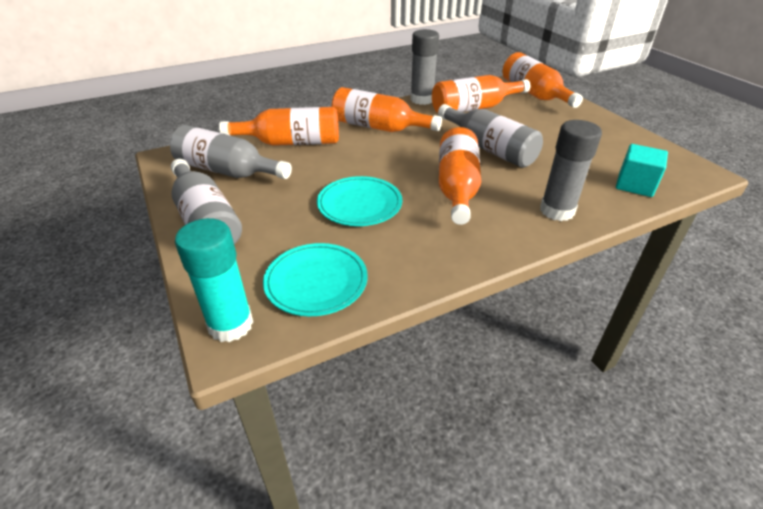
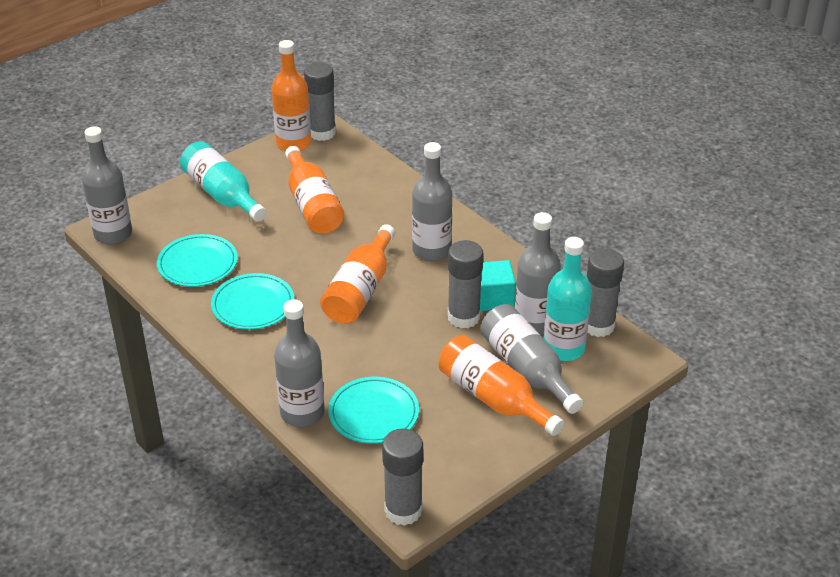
grey bottle: [170,125,292,179] [171,159,242,245] [438,104,543,168] = 3 -> [82,126,132,245] [274,299,324,427] [412,142,452,261] [480,304,583,414] [515,212,561,335] = 5
grey glue stick: [410,29,439,105] [540,120,602,221] = 2 -> [304,62,336,141] [382,429,423,526] [448,240,483,329] [587,248,624,337] = 4
orange bottle: [219,107,339,146] [331,87,442,132] [432,75,530,113] [439,127,481,225] [503,52,583,108] = 5 -> [271,40,311,151] [285,146,344,234] [320,224,395,324] [439,335,564,436] = 4
turquoise bottle: none = 0 -> [180,141,267,222] [544,237,592,361] = 2
turquoise glue stick: [175,218,253,342] = 1 -> none = 0
turquoise plate: [263,243,368,316] [317,176,402,226] = 2 -> [157,234,238,287] [211,273,294,330] [328,377,419,444] = 3

